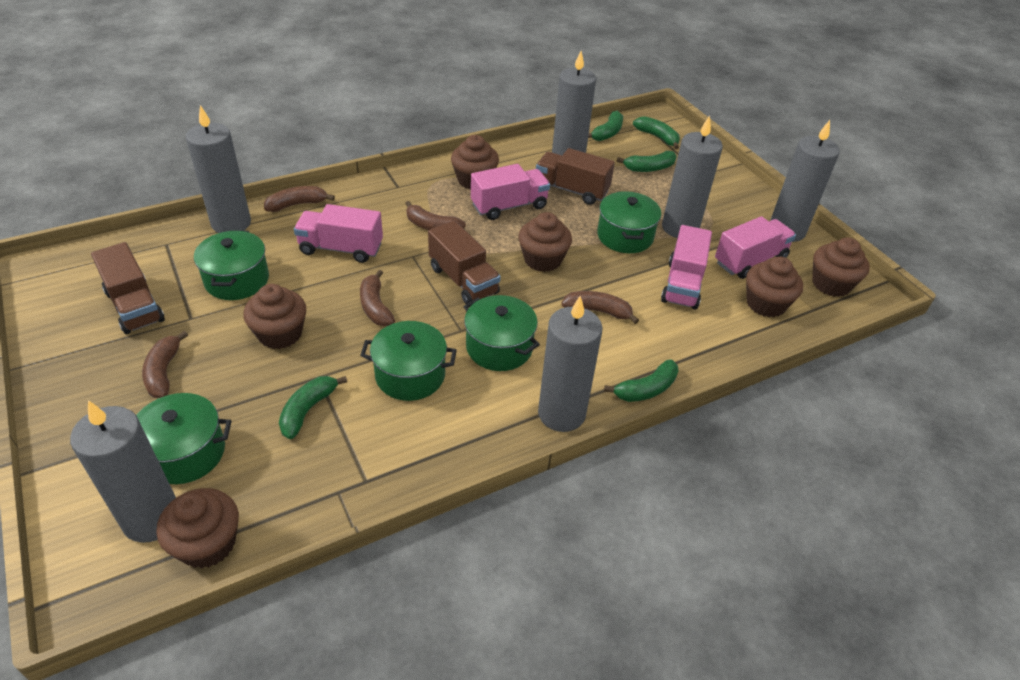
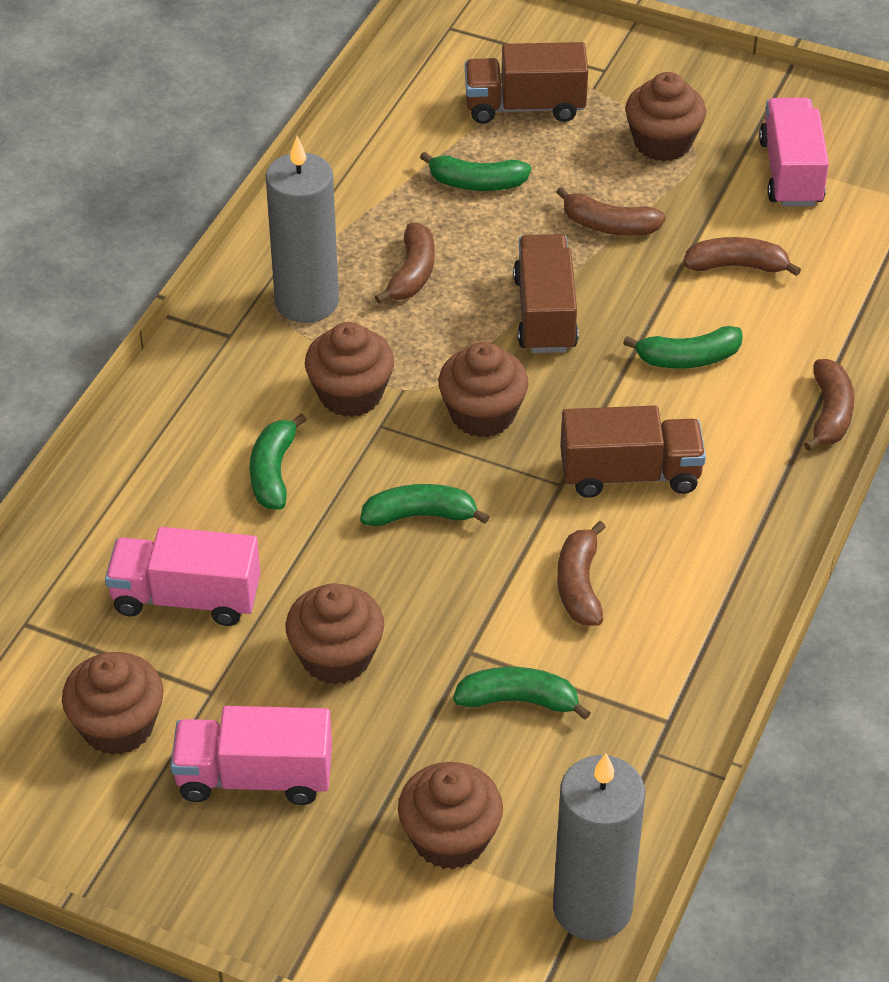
green pot: [136,393,232,484] [194,230,269,300] [360,321,457,401] [463,295,540,371] [597,191,661,253] = 5 -> none = 0
grey candle: [70,400,176,543] [186,105,251,233] [538,296,602,432] [552,51,596,155] [662,115,723,238] [770,120,840,242] = 6 -> [266,136,339,323] [553,753,645,941] = 2
pink truck: [294,204,383,263] [471,164,550,220] [661,225,712,310] [715,216,796,279] = 4 -> [105,527,260,626] [171,706,332,805] [759,98,829,207] = 3

